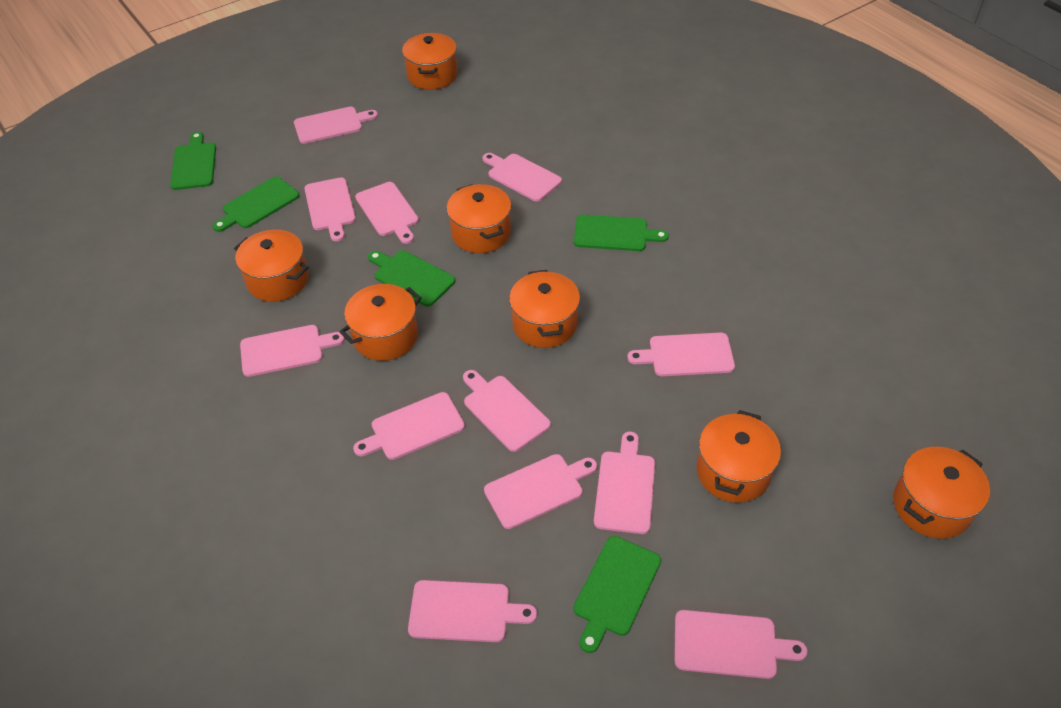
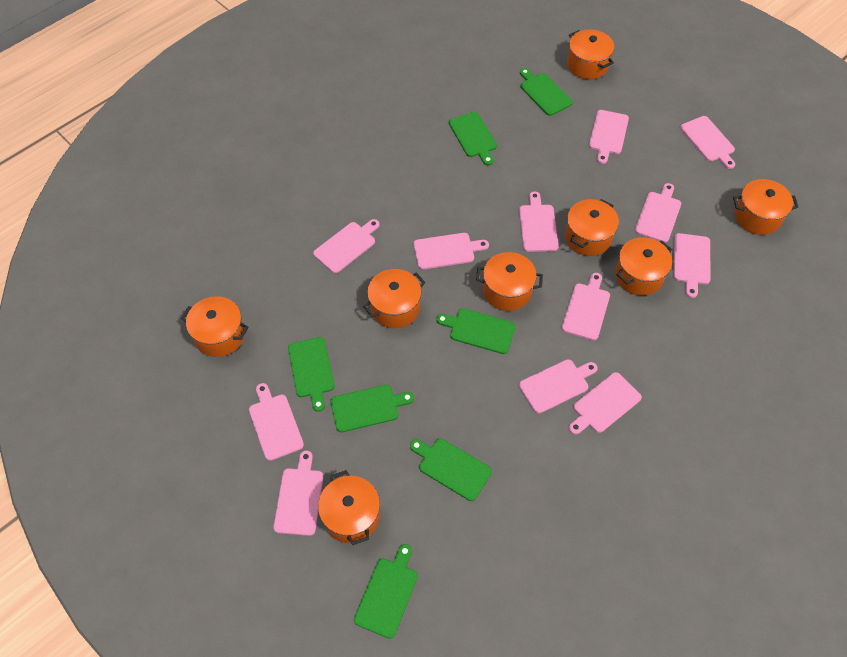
green cutting board: [170,132,216,190] [213,177,300,232] [368,251,455,306] [574,215,669,251] [574,536,661,653] = 5 -> [288,337,335,412] [330,385,414,432] [354,544,418,639] [410,439,492,501] [436,308,516,354] [449,112,497,165] [520,68,573,116] = 7
orange pot: [234,230,309,302] [339,284,422,361] [402,33,457,90] [447,184,511,253] [509,270,580,348] [697,410,781,503] [893,447,990,539] = 7 -> [181,296,249,357] [318,470,380,545] [363,269,425,328] [476,252,543,311] [565,199,619,256] [567,29,614,79] [615,237,672,295] [733,179,798,235] = 8

